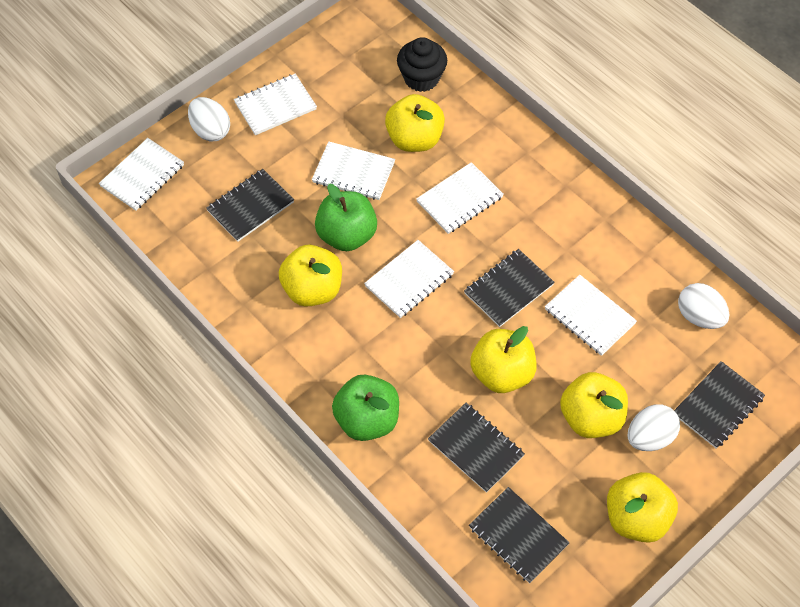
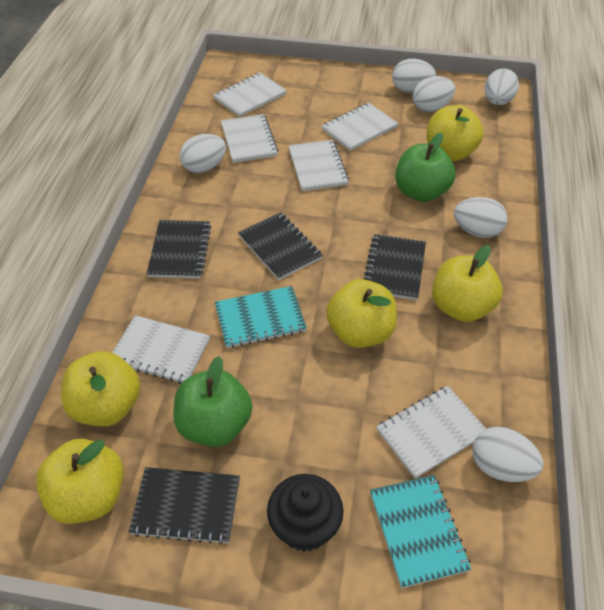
black notebook: [206,169,294,242] [428,403,525,493] [464,249,555,327] [469,487,570,584] [674,361,765,449] = 5 -> [129,467,240,545] [147,220,211,278] [238,212,322,280] [363,234,426,300] = 4
turquoise notebook: none = 0 -> [215,286,307,348] [370,475,471,588] = 2
white egg: [188,97,230,141] [627,405,680,451] [678,283,730,329] = 3 -> [180,134,226,173] [392,59,436,93] [413,76,455,112] [454,197,508,238] [472,427,543,482] [485,68,519,105] = 6

